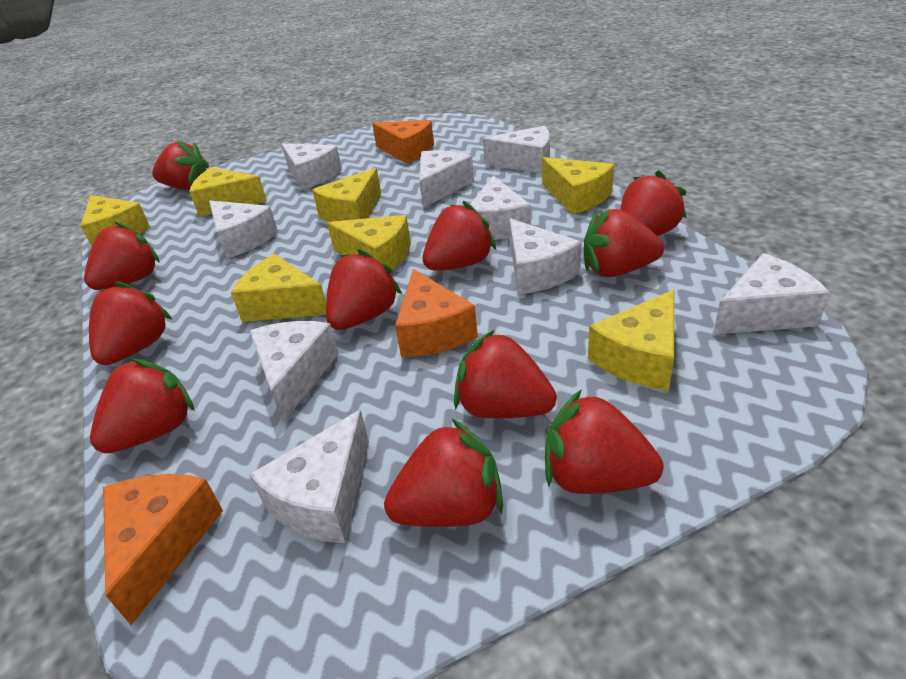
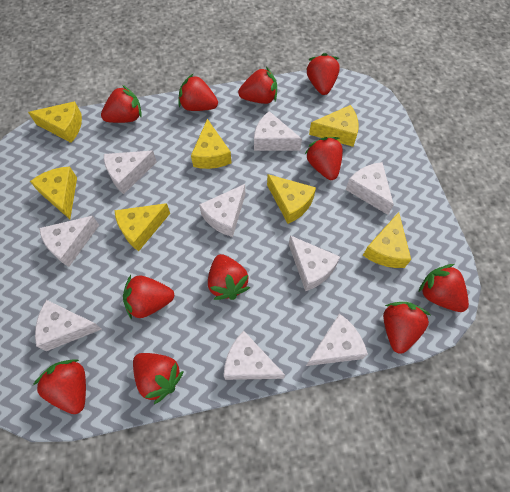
orange cheese: [103,474,223,625] [372,120,434,164] [395,269,478,357] = 3 -> none = 0

